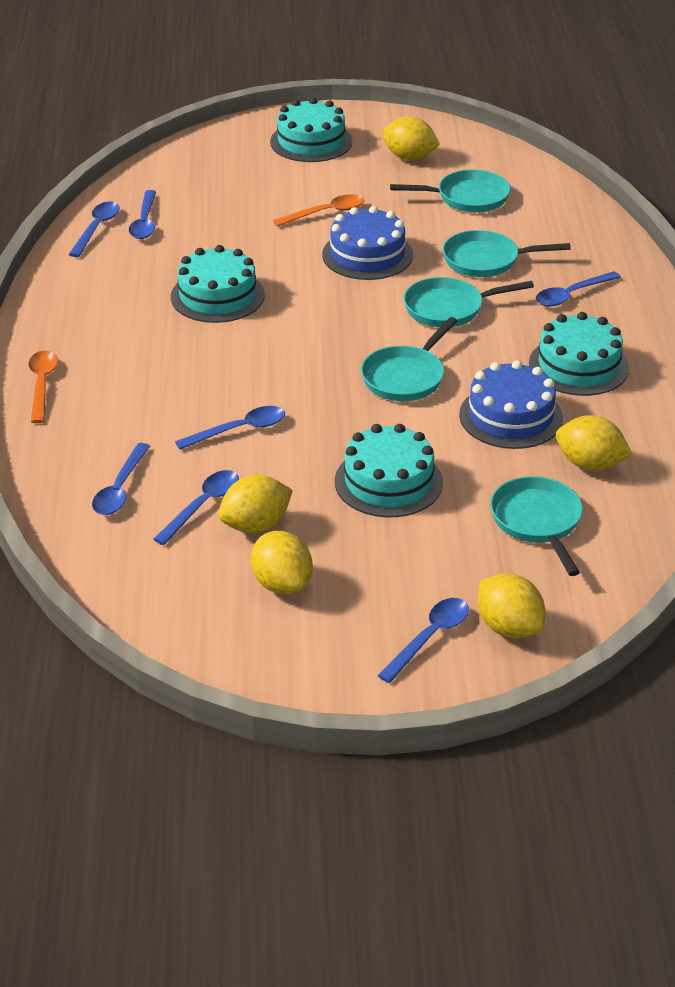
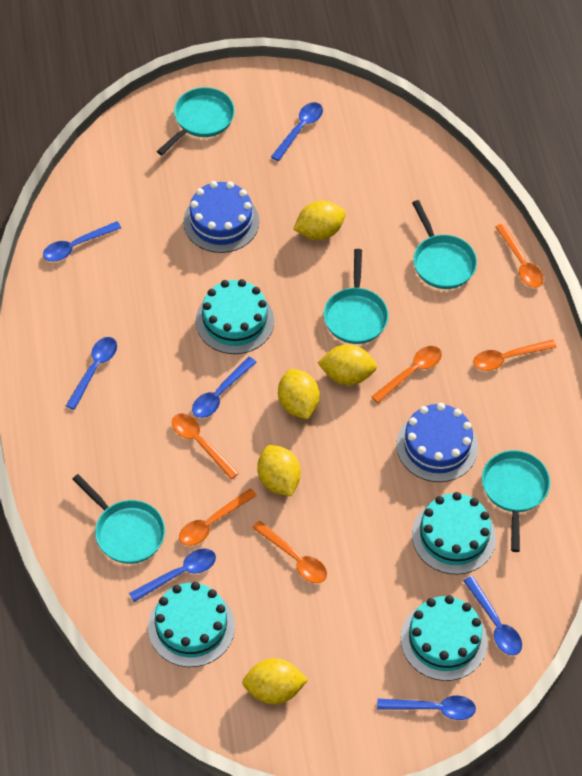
orange spoon: [28,351,58,423] [273,194,364,227] = 2 -> [172,413,239,479] [179,488,257,546] [252,521,327,583] [371,346,442,403] [473,340,557,371] [496,224,544,288] = 6

